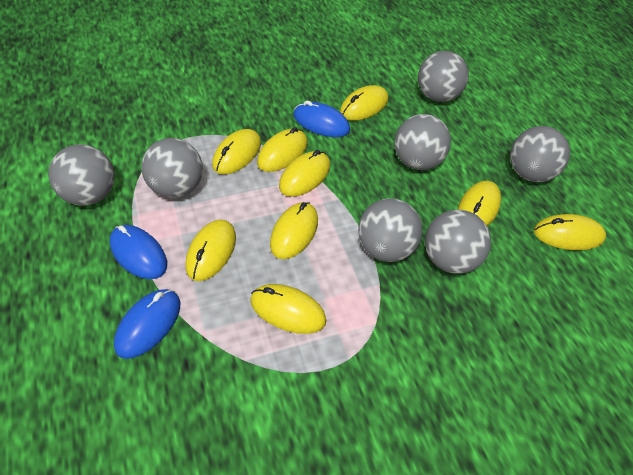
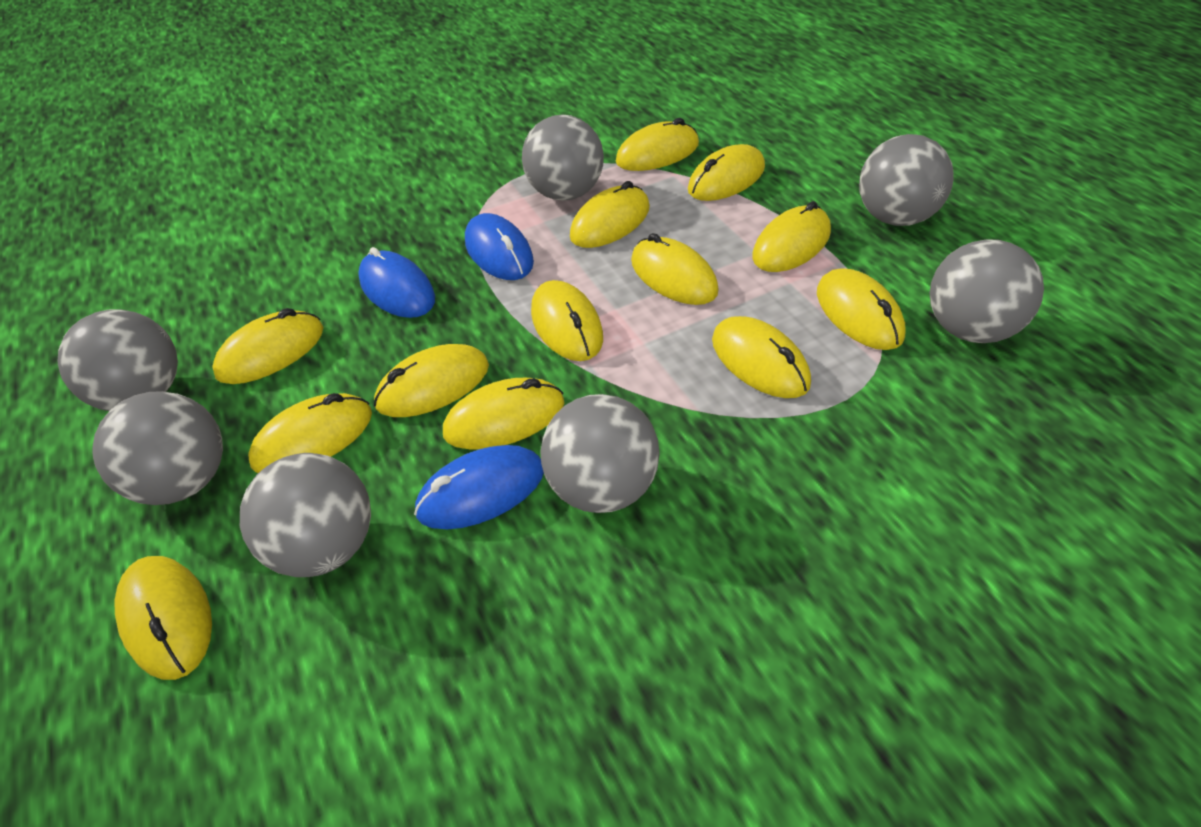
yellow mouse: [185,220,236,281] [212,129,261,174] [250,284,326,334] [257,127,308,172] [270,202,318,259] [279,150,330,197] [340,85,388,121] [457,181,501,226] [534,214,606,250] = 9 -> [115,556,212,680] [212,308,324,384] [248,393,372,473] [374,344,489,417] [443,378,565,450] [531,280,603,361] [570,181,650,248] [616,118,699,171] [631,233,719,305] [688,144,765,201] [712,316,811,398] [752,201,831,272] [817,269,906,350] = 13

